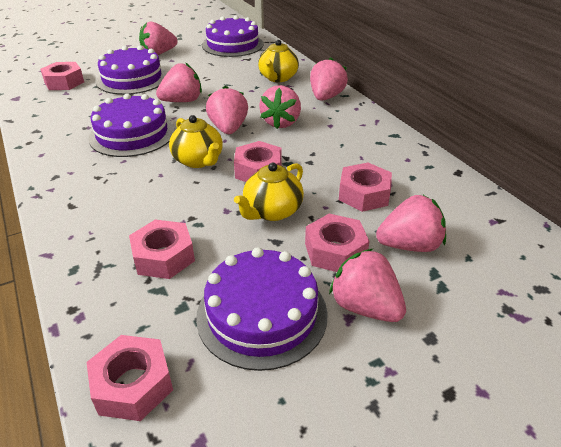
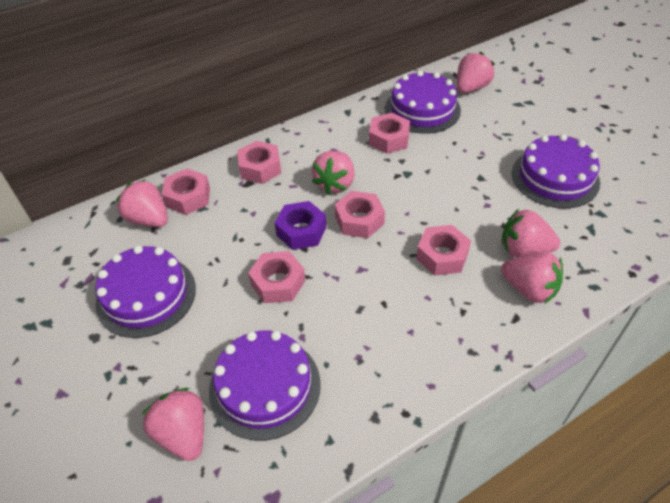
pink strawberry: [139,22,178,55] [156,63,202,102] [206,86,248,134] [259,85,301,129] [310,58,348,101] [329,249,406,322] [376,195,446,252] = 7 -> [116,179,168,227] [142,388,204,461] [312,151,354,195] [457,52,495,93] [501,252,563,304] [502,209,560,257] = 6
purple nut: none = 0 -> [275,201,326,250] = 1
yellow teapot: [169,115,223,168] [234,162,304,221] [258,40,299,82] = 3 -> none = 0

